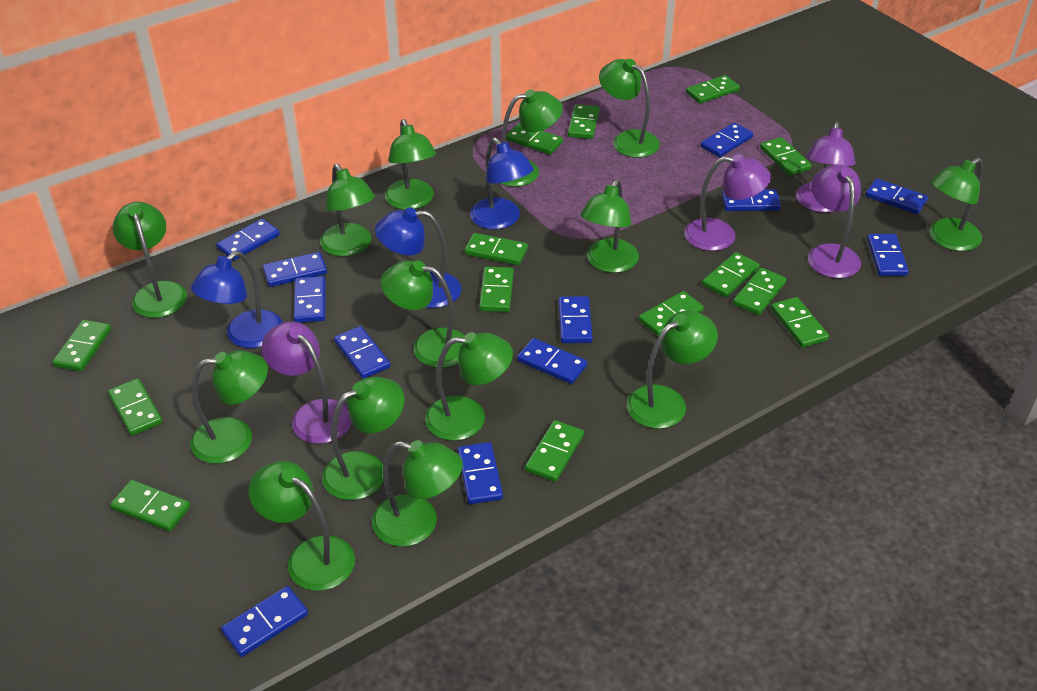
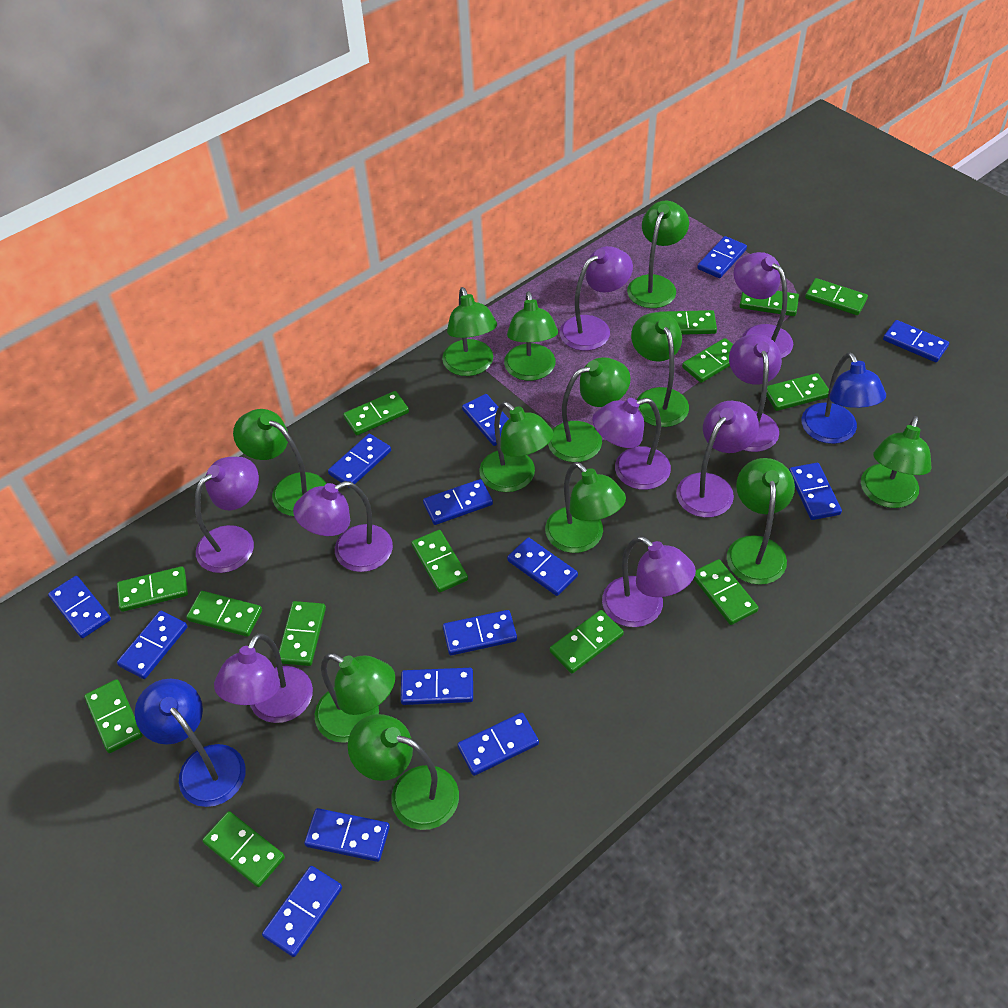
blue domino: [216,219,280,261] [221,586,308,657] [263,252,327,287] [294,276,326,323] [334,326,390,379] [458,442,503,504] [517,338,587,384] [558,296,593,343] [700,122,753,157] [721,189,781,211] [865,178,928,214] [867,234,909,276] = 12 -> [48,576,111,638] [117,611,187,679] [262,866,342,957] [304,808,390,862] [328,434,391,488] [401,668,473,705] [423,479,493,525] [443,610,517,655] [457,713,539,776] [462,394,509,446] [507,537,578,596] [697,236,747,278] [789,463,842,520] [883,320,949,362] = 14
blue lamp: [191,251,283,348] [375,207,461,308] [470,138,534,229] = 3 -> [135,679,246,807] [801,352,886,444] = 2
green lamp: [112,202,187,318] [190,350,268,464] [249,461,355,591] [320,164,375,257] [322,377,405,500] [372,440,463,547] [381,260,465,368] [385,119,436,210] [425,332,513,441] [500,89,563,187] [581,179,639,273] [599,59,660,158] [627,311,718,429] [929,158,983,251] = 14 -> [233,409,326,516] [315,653,395,743] [348,714,459,830] [442,287,497,376] [479,402,554,492] [504,291,558,381] [545,462,626,553] [548,357,631,462] [627,200,689,308] [631,312,689,427] [727,458,795,585] [861,416,932,508] = 12
purple lamp: [261,321,352,444] [684,154,771,251] [796,122,855,213] [808,165,861,278] = 4 -> [195,457,259,573] [214,633,313,723] [293,481,393,572] [560,246,633,351] [592,398,671,490] [602,536,696,627] [676,401,759,518] [729,334,782,452] [734,252,793,358] = 9

